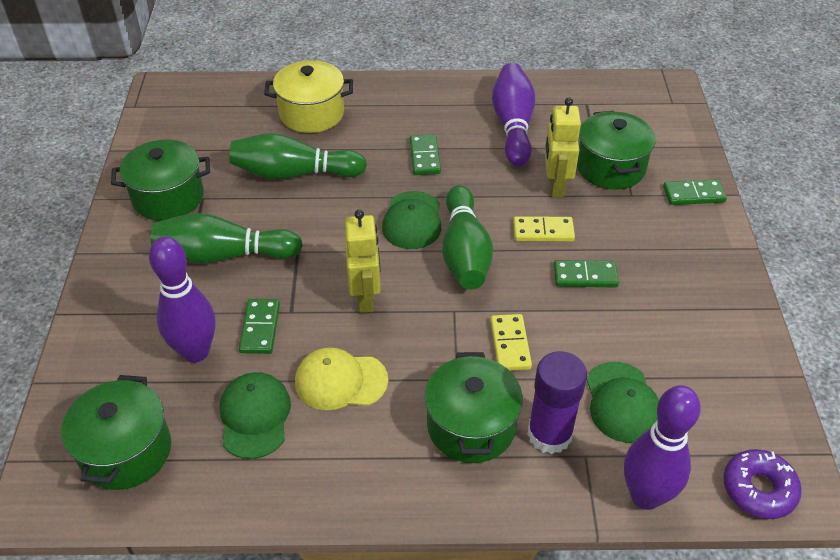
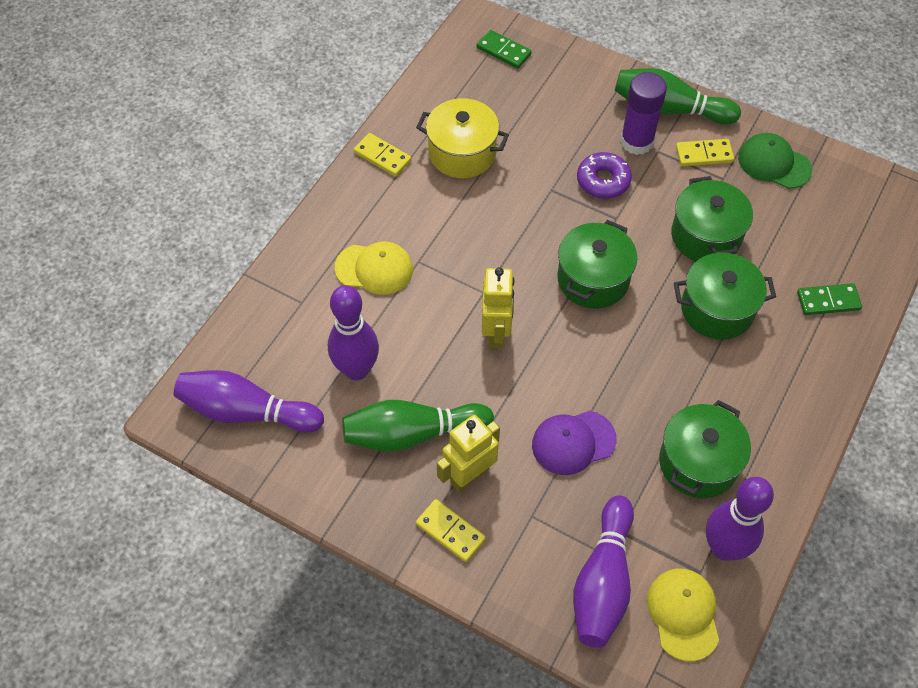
green bowling pin: [151,213,303,263] [230,133,367,180] [442,185,493,289] = 3 -> [342,400,494,452] [615,68,741,124] = 2
green cap: [220,372,291,459] [382,191,442,249] [587,362,659,443] = 3 -> [738,133,812,189] = 1
green domino: [239,299,280,354] [410,134,441,175] [554,260,619,287] [663,179,727,205] = 4 -> [477,30,532,69] [797,283,862,315] = 2
purple bowling pin: [149,237,215,363] [492,63,535,166] [624,385,701,510] = 3 -> [174,370,324,432] [328,285,379,380] [573,495,634,648] [706,477,774,561] = 4
purple cap: none = 0 -> [532,411,617,475] = 1
yellow cap: [295,347,388,410] = 1 -> [335,242,413,295] [647,568,719,661] = 2
yellow domino: [490,314,532,371] [513,216,575,242] = 2 -> [354,133,412,177] [416,499,486,562] [676,139,734,166] = 3

